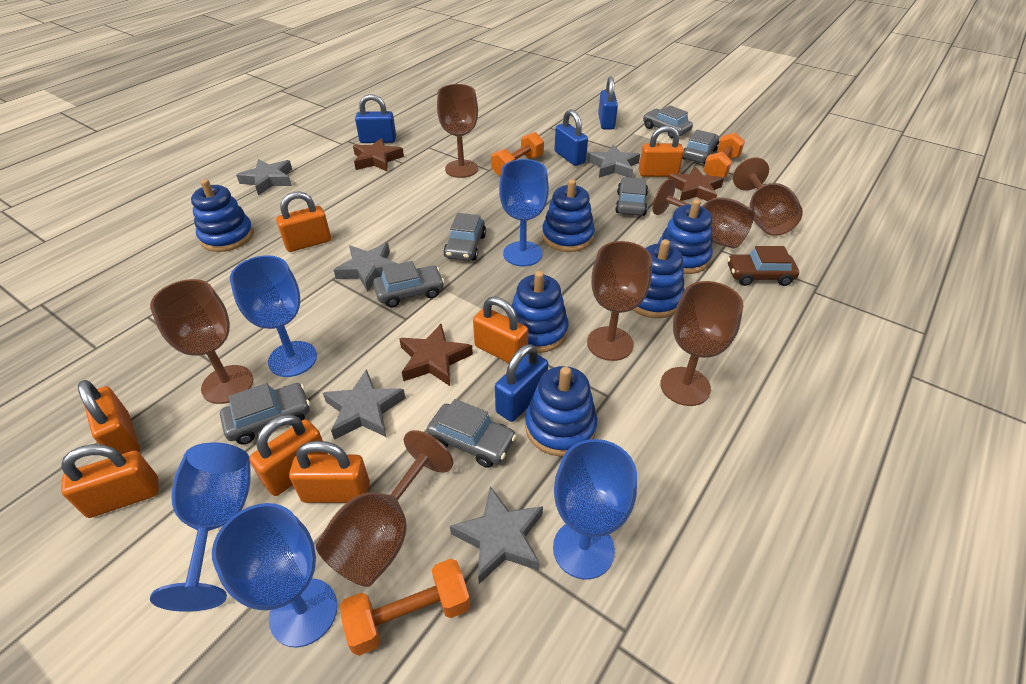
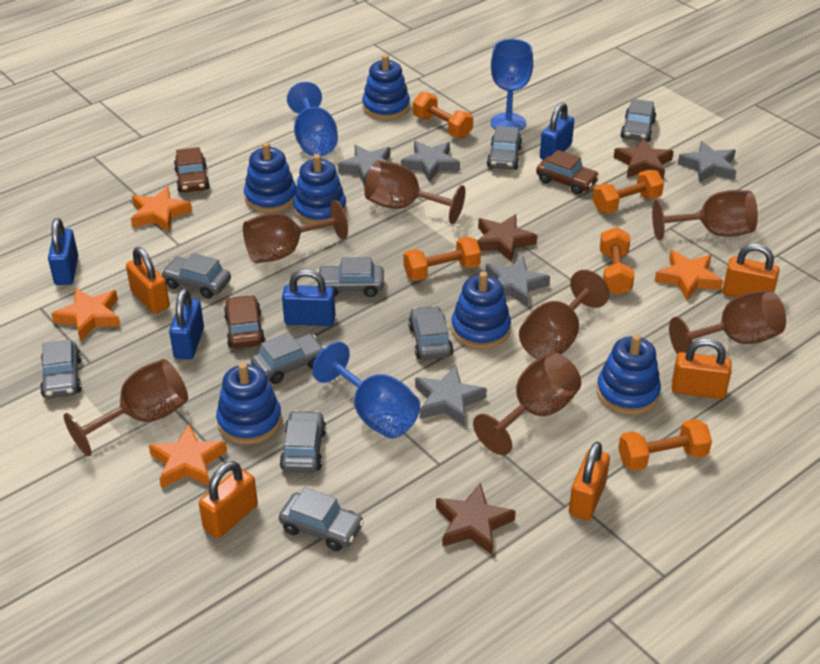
blue goblet: [150,443,251,612] [212,503,337,648] [230,255,317,377] [499,159,549,266] [553,439,637,579] = 5 -> [287,82,338,156] [312,342,420,439] [491,39,533,131] = 3
brown car: [727,246,799,286] = 1 -> [174,147,210,193] [224,295,265,348] [536,150,600,195] = 3
grey car: [220,383,310,444] [373,261,444,308] [427,399,516,468] [444,213,486,261] [615,177,648,216] [643,105,693,138] [682,130,719,164] = 7 -> [40,339,82,398] [161,253,231,299] [251,332,325,384] [279,487,364,551] [280,410,326,473] [316,257,384,297] [408,306,453,360] [487,126,523,170] [620,99,656,142] = 9
orange dumbbell: [340,559,470,656] [491,132,544,176] [703,132,745,178] = 3 -> [403,237,481,281] [413,92,473,138] [593,170,664,213] [600,227,634,295] [618,419,712,471] = 5
orange padlock: [61,444,159,518] [78,380,140,454] [249,414,328,496] [276,191,331,252] [289,441,370,503] [473,297,529,363] [639,125,684,177] = 7 -> [126,247,170,314] [199,461,258,538] [569,442,610,520] [672,338,732,399] [723,244,780,297] = 5
orange star: none = 0 -> [51,288,121,341] [131,186,192,232] [149,424,227,488] [655,250,723,300] = 4

